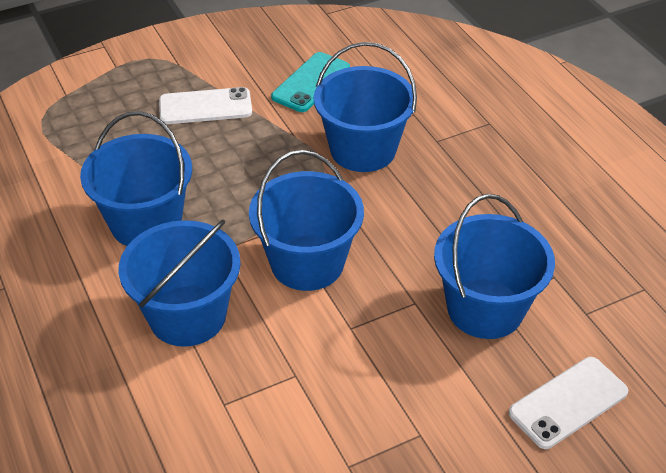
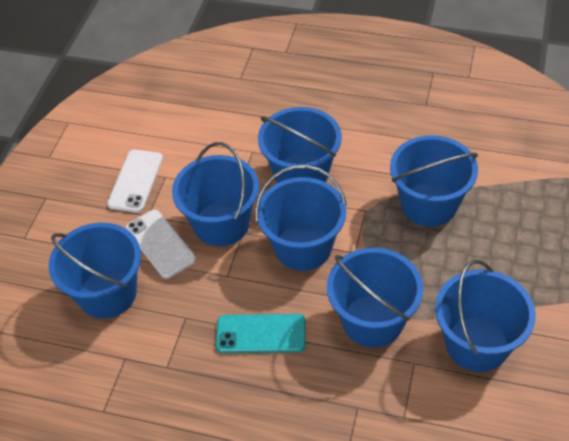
blue bucket: [80,111,192,246] [118,219,241,347] [249,150,364,291] [314,42,417,172] [434,194,555,339] = 5 -> [49,223,141,319] [172,142,259,246] [255,165,347,271] [258,107,342,183] [327,248,423,347] [390,135,478,227] [435,260,536,372] = 7

